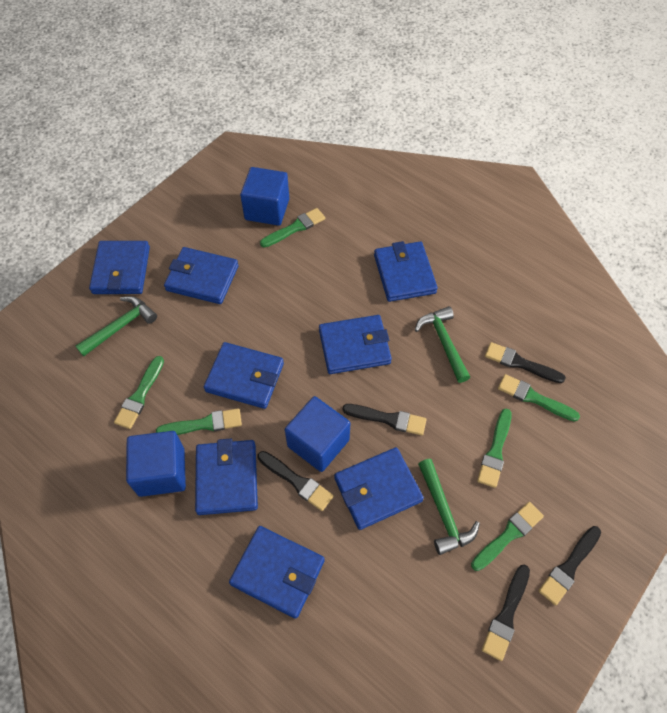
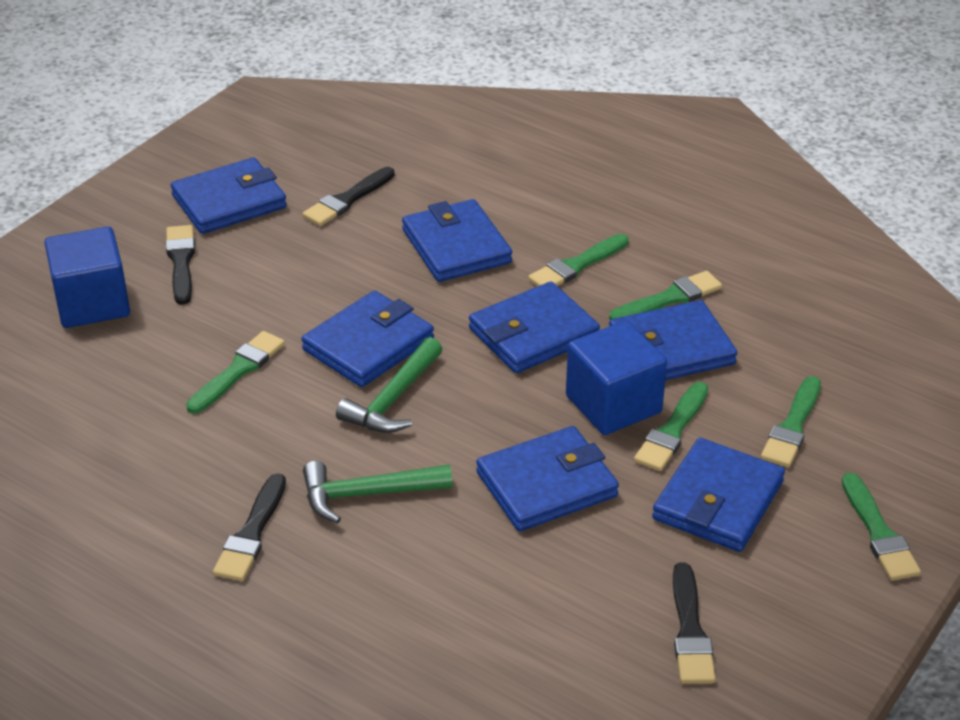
black brush: [258,451,334,511] [342,404,427,435] [482,565,530,661] [485,342,566,383] [539,526,601,605] = 5 -> [166,225,195,305] [213,473,286,581] [303,167,395,226] [673,562,716,684] = 4
blue cube: [126,431,186,497] [240,167,289,226] [285,396,350,472] = 3 -> [44,227,130,328] [566,321,667,435] = 2
blue wallet: [89,241,150,294] [164,247,239,304] [195,439,258,515] [204,342,284,409] [229,526,325,619] [319,315,392,374] [334,447,424,530] [374,241,438,302] = 8 -> [171,157,287,234] [301,291,434,387] [402,199,512,282] [469,282,600,373] [476,426,619,531] [609,300,737,380] [652,438,785,552] = 7
green hammer: [75,296,157,356] [415,306,470,383] [418,459,480,555] = 3 -> [303,461,453,523] [336,337,443,433] = 2

